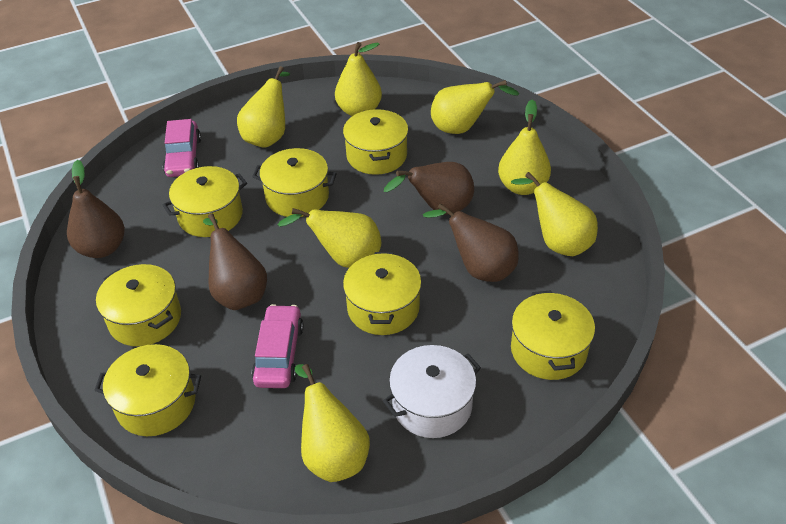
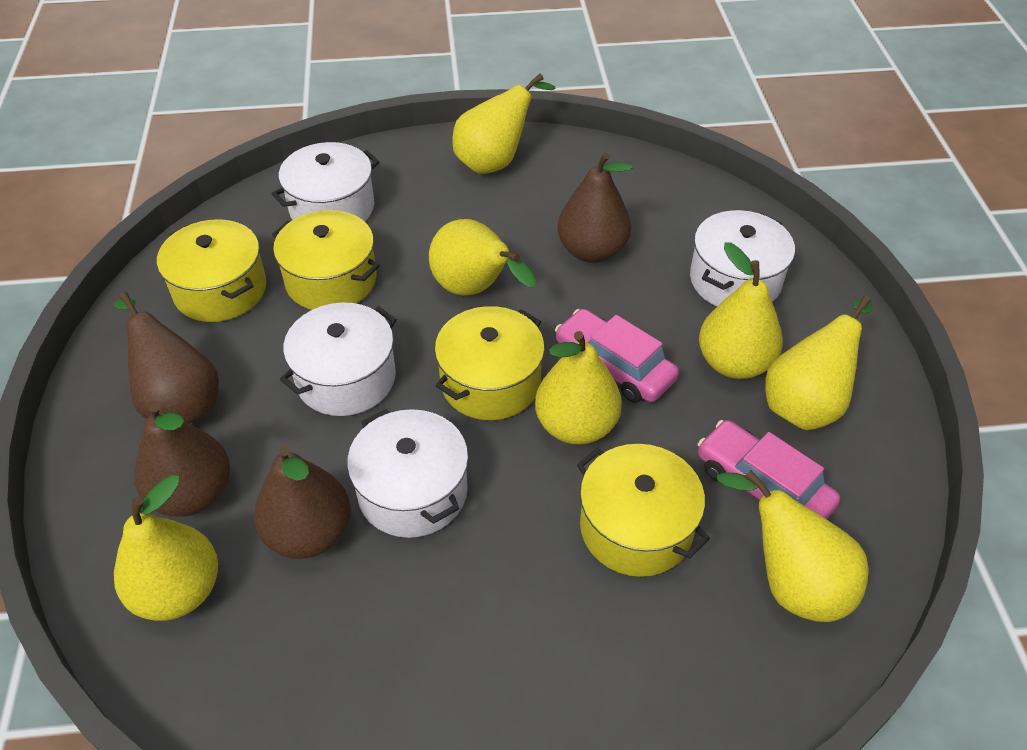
white pot: [383,345,481,438] = 1 -> [272,142,379,222] [280,303,397,416] [347,409,468,538] [690,210,795,306] = 4
yellow pot: [94,344,201,436] [96,264,181,346] [163,166,247,237] [252,148,337,217] [343,109,408,175] [343,252,421,335] [511,290,595,380] = 7 -> [157,219,266,322] [272,210,380,310] [435,306,545,420] [577,444,710,577] = 4

